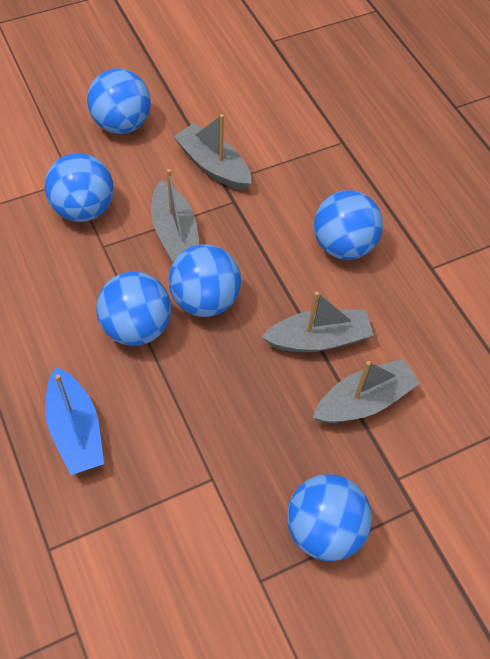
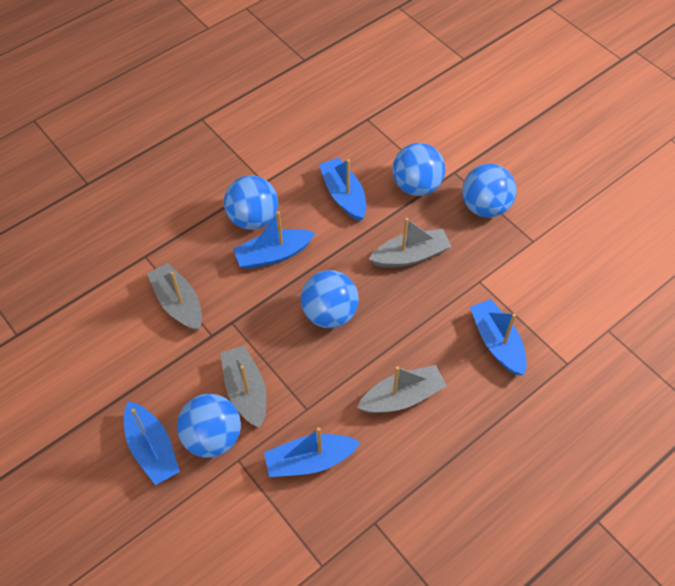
blue ball: [44,153,114,222] [87,68,151,134] [96,272,171,346] [168,244,241,317] [287,474,372,561] [314,190,383,260] = 6 -> [177,394,241,458] [224,175,278,230] [301,270,359,328] [392,143,445,196] [462,164,516,218] = 5
blue boat: [45,367,104,475] = 1 -> [124,401,180,485] [233,211,315,269] [264,427,361,477] [319,157,366,221] [470,299,527,375] = 5

